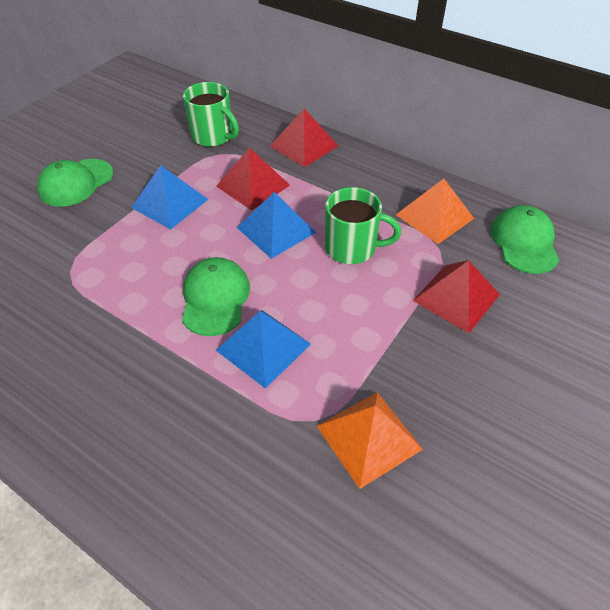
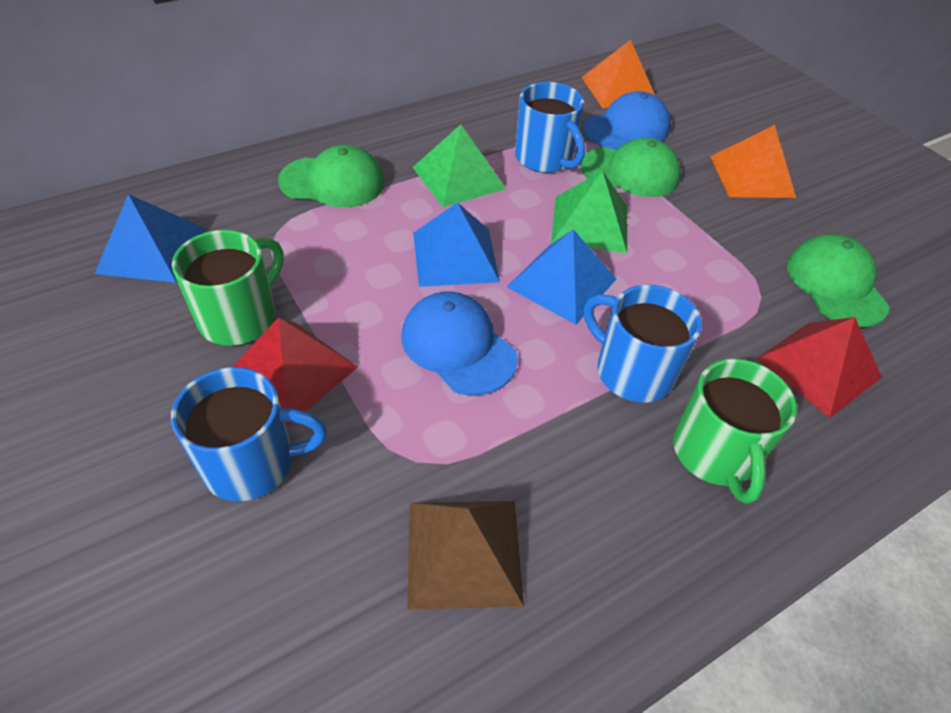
blue cap: none = 0 -> [401,291,518,395] [583,91,671,150] = 2
blue mug: none = 0 -> [171,367,327,501] [515,82,585,173] [584,285,702,402] = 3
brown pyramid: none = 0 -> [407,501,524,610] = 1
green pyramid: none = 0 -> [413,125,506,207] [551,171,627,253] = 2
red pyramid: [216,148,290,211] [270,109,338,167] [413,260,500,333] = 3 -> [233,317,358,426] [756,317,882,418] = 2

